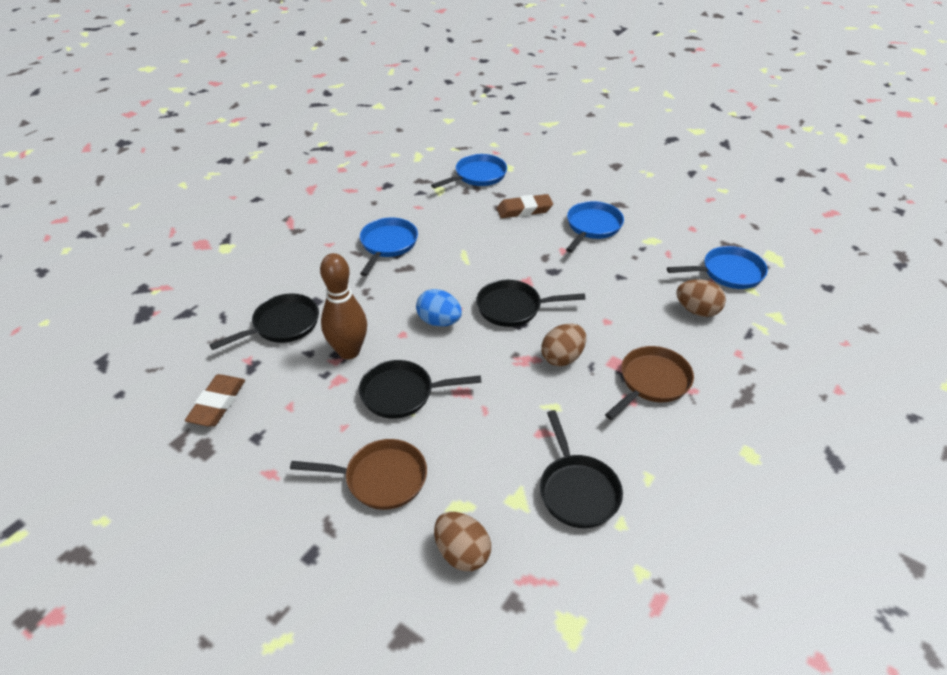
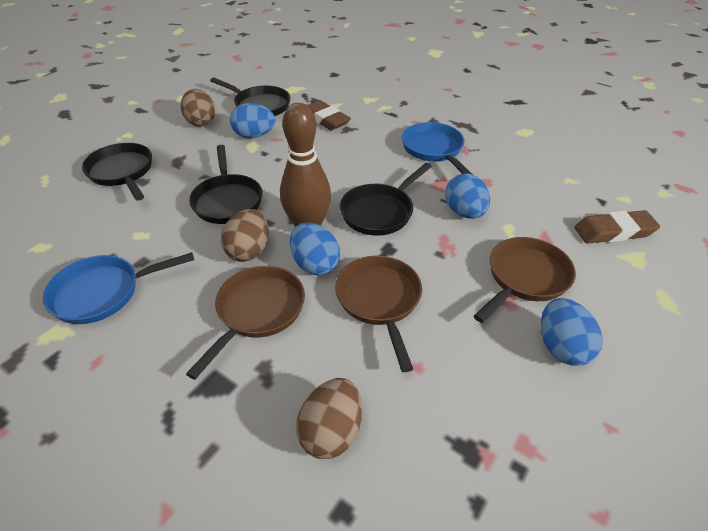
blue egg: [416,289,462,327] = 1 -> [230,103,275,138] [290,222,340,275] [445,174,490,219] [541,298,603,366] = 4
blue pan: [360,218,418,276] [431,154,507,188] [566,201,624,253] [667,246,768,289] = 4 -> [43,252,194,324] [402,122,472,174] = 2
brown pan: [290,439,427,510] [605,346,694,420] = 2 -> [186,266,305,380] [335,256,422,372] [474,237,576,323] = 3

